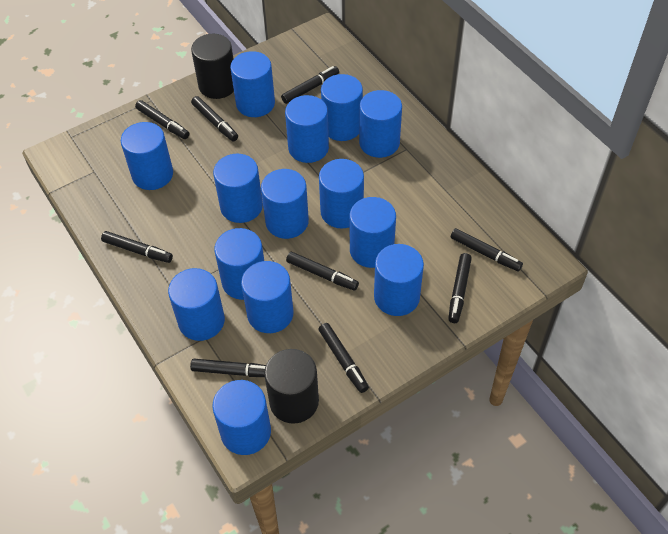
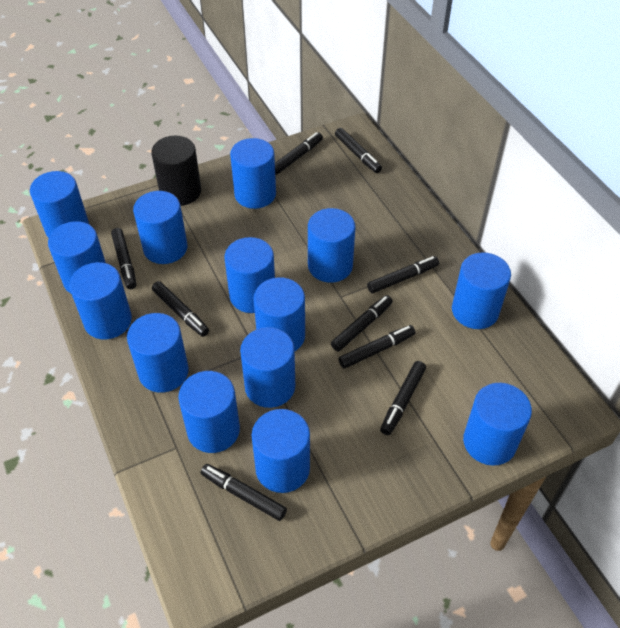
black cylinder: [191,34,234,99] [264,349,319,424] = 2 -> [151,136,201,206] = 1

